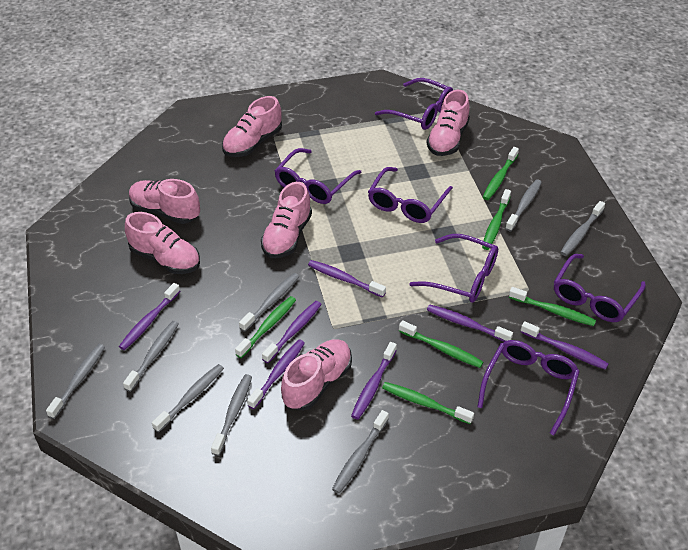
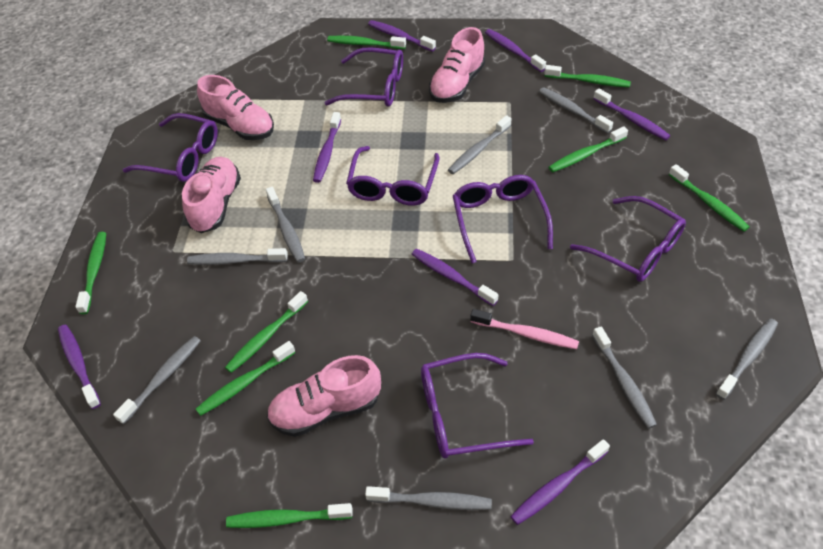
green toothbrush: [235,296,296,358] [382,382,474,424] [399,320,483,368] [482,189,511,250] [483,147,519,200] [509,287,596,326] = 6 -> [75,232,106,314] [196,341,296,416] [225,291,308,373] [226,503,353,528] [327,36,406,49] [544,65,631,88] [549,126,628,172] [669,164,750,232] = 8
pink shoe: [125,212,200,274] [129,179,200,224] [222,96,282,157] [261,182,312,258] [281,339,352,411] [427,90,470,156] = 6 -> [182,157,241,233] [197,75,274,140] [267,355,381,437] [429,27,485,103] = 4
pink toothbrush: none = 0 -> [470,309,579,349] = 1

